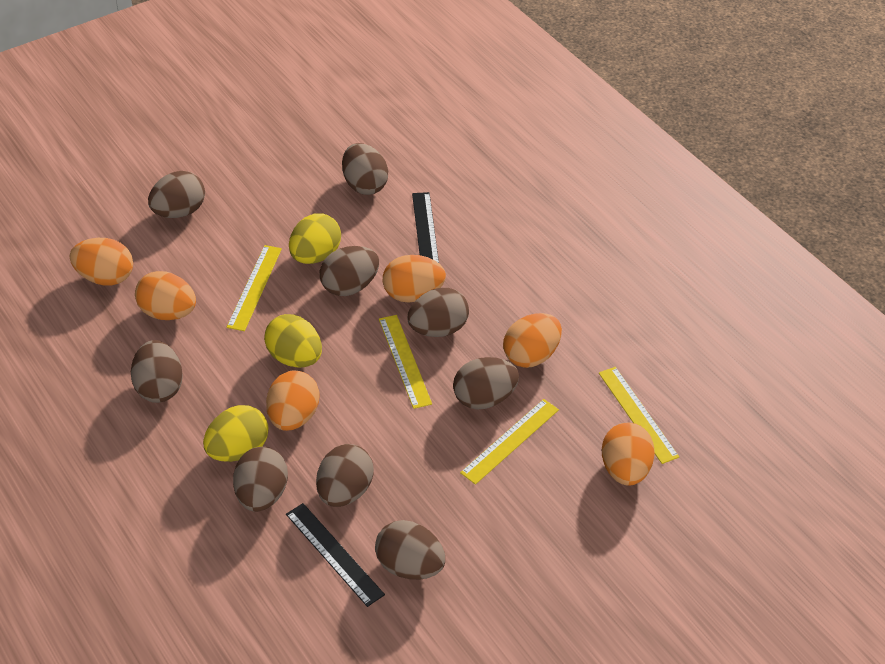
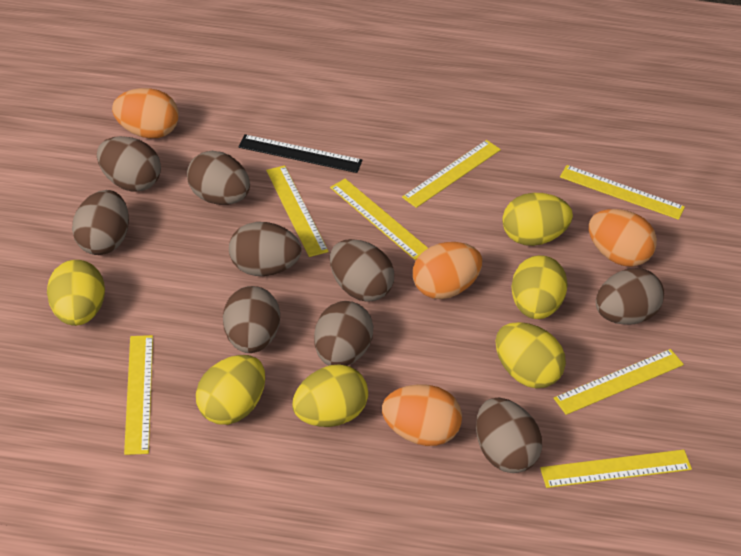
black ruler: [286,503,385,607] [412,192,439,263] = 2 -> [238,134,362,173] = 1
orange egg: [70,238,133,286] [135,271,196,320] [266,370,319,431] [383,255,446,302] [503,313,562,368] [602,423,655,486] = 6 -> [112,88,179,138] [382,384,462,446] [413,242,482,299] [589,209,657,267] = 4
yellow egg: [203,405,269,462] [264,314,322,367] [289,213,341,264] = 3 -> [47,260,105,326] [196,355,265,425] [292,364,368,427] [496,322,566,389] [502,193,573,246] [511,255,568,319] = 6
yellow ruler: [227,245,282,331] [379,315,432,409] [460,399,559,485] [599,367,679,464] = 4 -> [124,335,153,455] [266,165,329,257] [330,179,428,260] [402,140,501,208] [540,450,692,488] [554,349,684,415] [560,165,685,220] = 7

